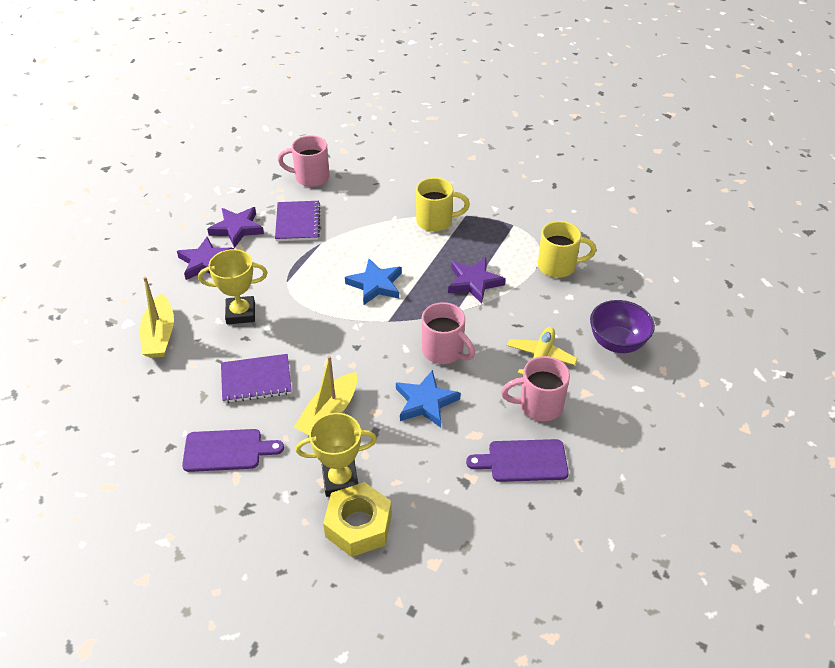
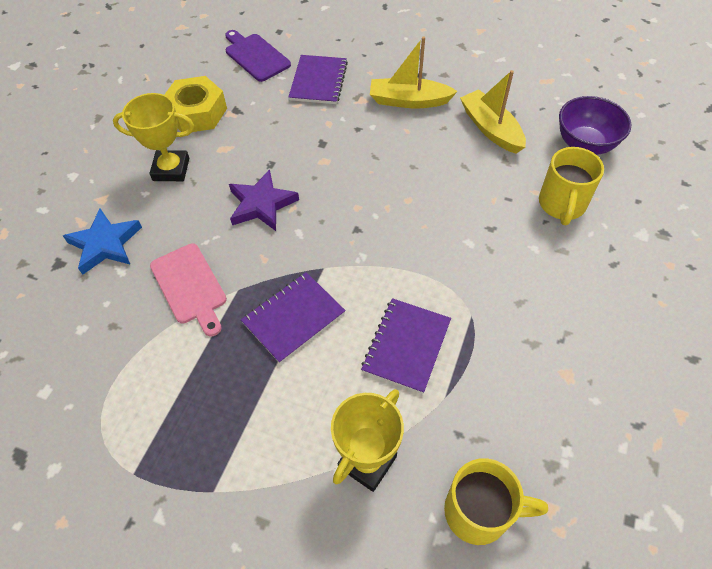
blue star: [345,259,402,305] [396,370,461,428] = 2 -> [63,208,142,275] = 1
pink cutting board: none = 0 -> [150,243,227,336] = 1
pink mug: [278,135,330,187] [422,302,475,364] [501,356,570,421] = 3 -> none = 0
purple cutting board: [182,429,284,472] [466,439,569,482] = 2 -> [225,30,291,82] = 1
purple notebook: [221,354,292,403] [275,201,320,241] = 2 -> [241,272,346,364] [289,55,348,104] [361,298,451,394] = 3
purple star: [177,237,234,280] [207,207,264,248] [448,257,506,304] = 3 -> [229,169,299,231] = 1
yellow plane: [507,327,578,375] = 1 -> none = 0

